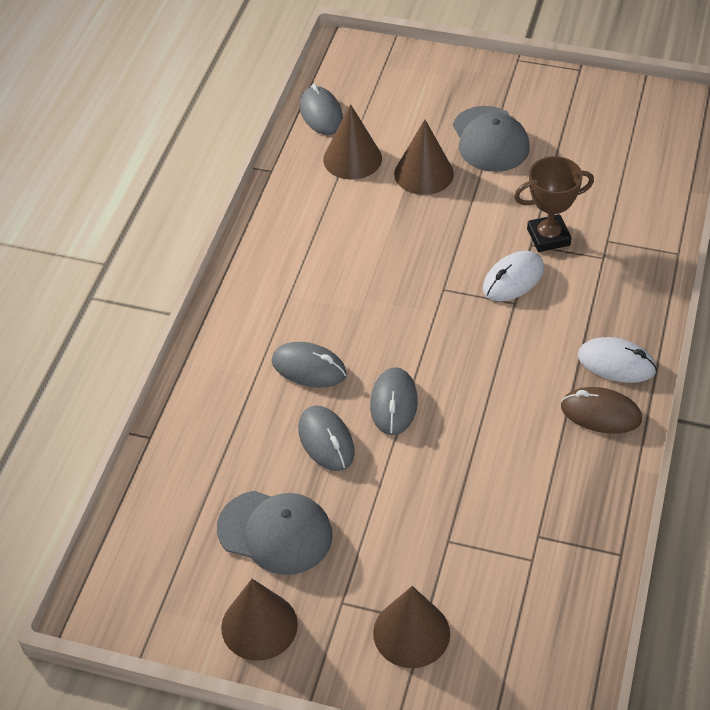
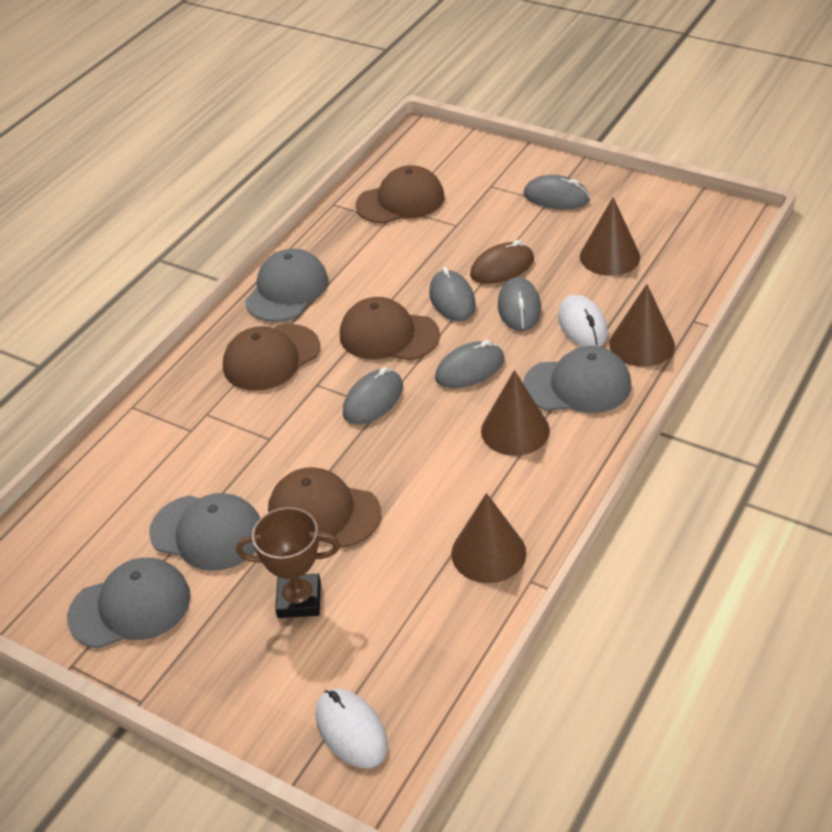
brown cap: none = 0 -> [223,324,320,391] [268,467,381,548] [340,297,440,361] [356,165,444,224] = 4
grey cap: [217,491,333,575] [453,106,530,172] = 2 -> [67,558,191,649] [149,493,260,571] [245,249,329,322] [523,346,631,413] = 4
grey mouse: [272,342,347,388] [298,405,355,471] [300,84,343,135] [370,367,418,435] = 4 -> [343,367,403,425] [429,267,476,322] [435,340,504,388] [498,277,541,331] [524,175,590,209] = 5

